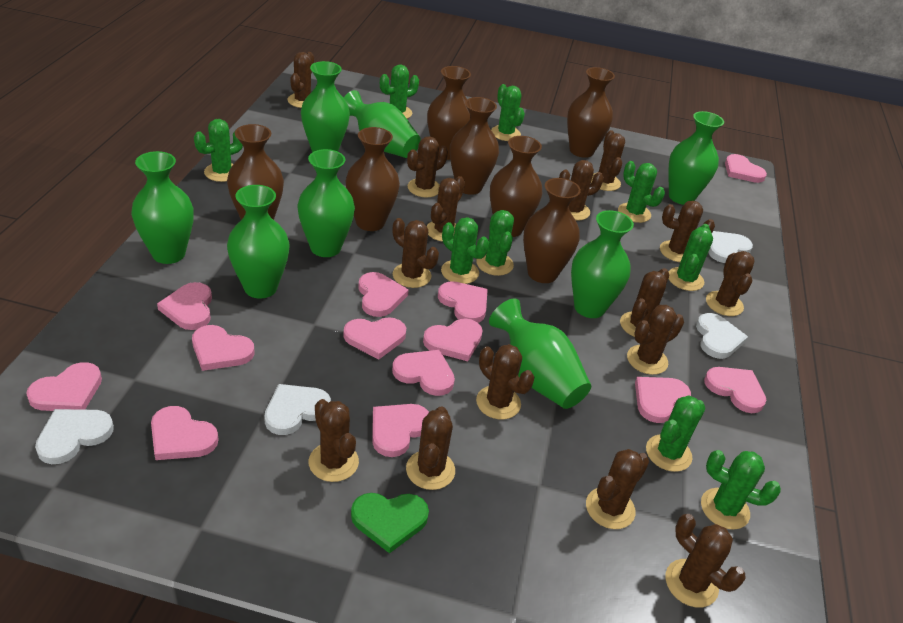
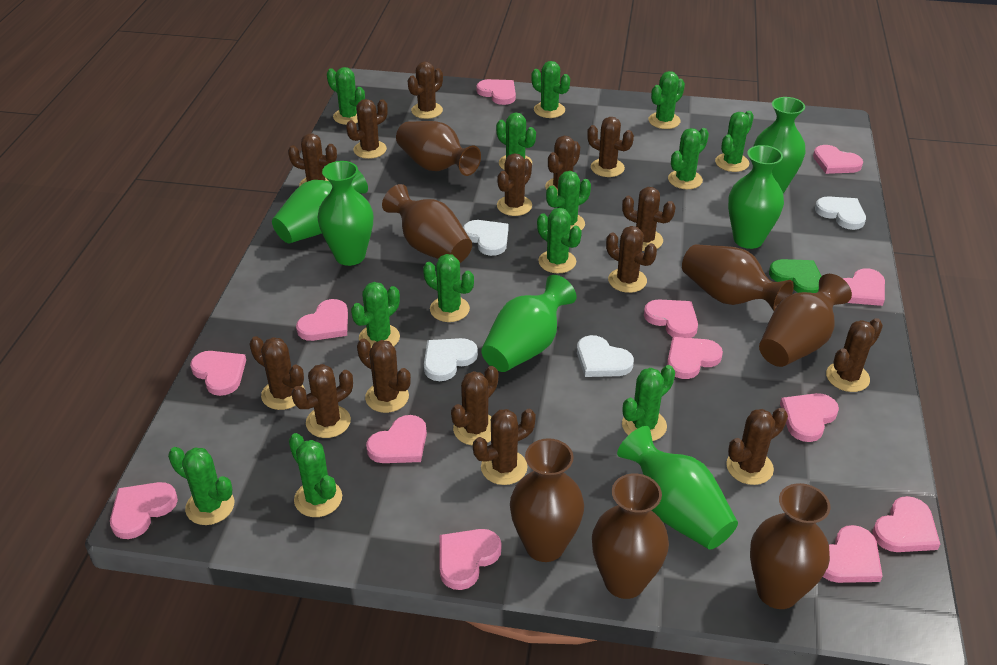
green cactus: [194,119,243,182] [380,64,419,119] [441,217,489,284] [476,210,514,276] [491,84,525,141] [618,161,665,223] [646,395,705,472] [668,224,713,291] [701,450,781,530] = 9 -> [168,447,234,525] [289,433,342,517] [327,67,365,125] [351,282,400,348] [423,254,474,322] [496,112,536,170] [531,61,570,118] [537,208,582,273] [546,171,591,230] [622,365,675,441] [648,71,685,129] [668,128,709,189] [715,111,754,172] = 13
green vase: [131,151,194,264] [227,185,290,299] [298,149,355,257] [301,61,350,152] [343,90,421,158] [489,299,591,409] [571,210,634,318] [668,111,724,205] = 8 -> [272,170,368,244] [318,161,374,266] [481,275,576,372] [617,426,738,550] [728,145,784,249] [753,97,806,193] = 6

